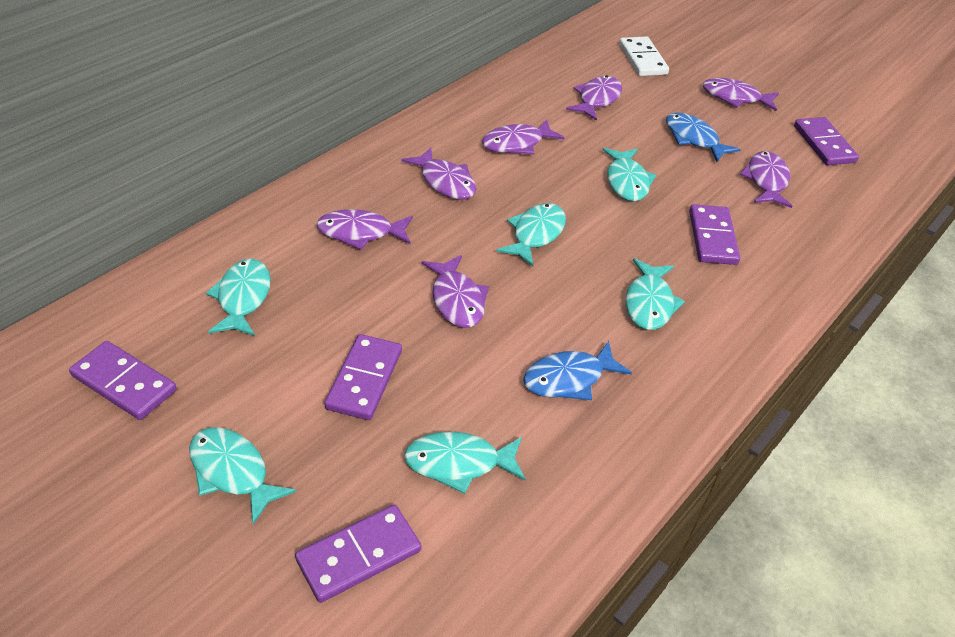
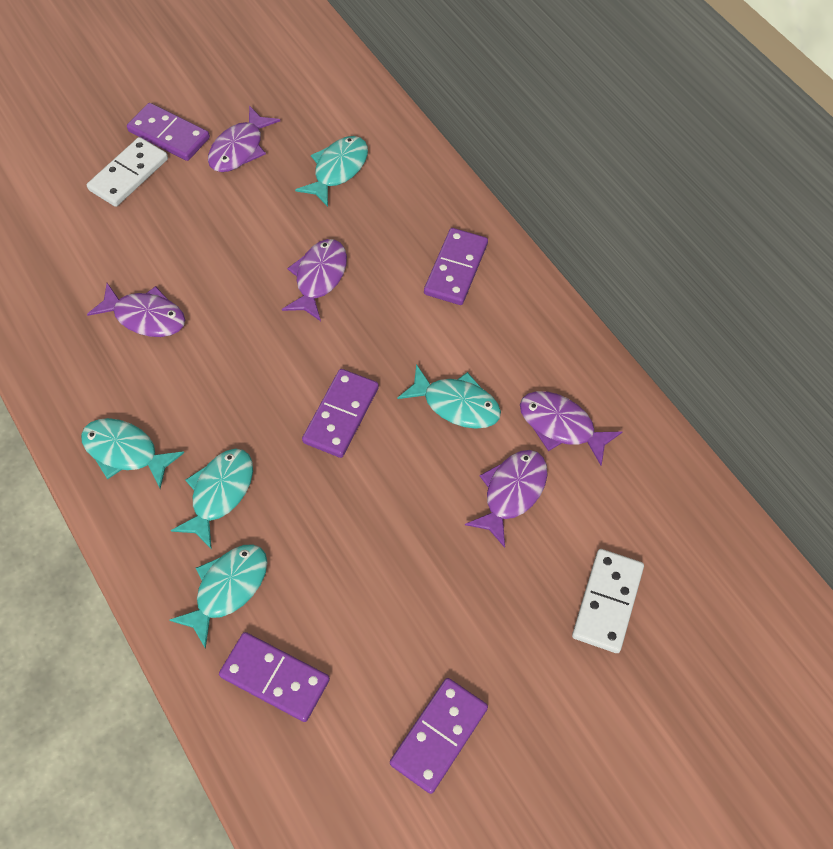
blue fish: [523,341,632,400] [666,113,741,162] = 2 -> none = 0
purple fish: [316,209,413,250] [402,147,476,200] [422,255,489,328] [482,119,565,154] [566,75,622,121] [703,78,779,111] [740,151,792,208] = 7 -> [87,283,185,337] [208,106,280,172] [282,239,347,321] [465,450,548,548] [520,391,622,466] = 5
turquoise fish: [189,427,296,524] [206,259,271,336] [404,432,525,494] [496,203,566,267] [602,148,656,201] [626,258,685,330] = 6 -> [81,418,184,489] [169,544,268,649] [170,449,253,549] [295,136,368,207] [398,364,501,429] = 5
white domino: [619,36,669,76] = 1 -> [87,137,168,207] [572,549,644,653] = 2

